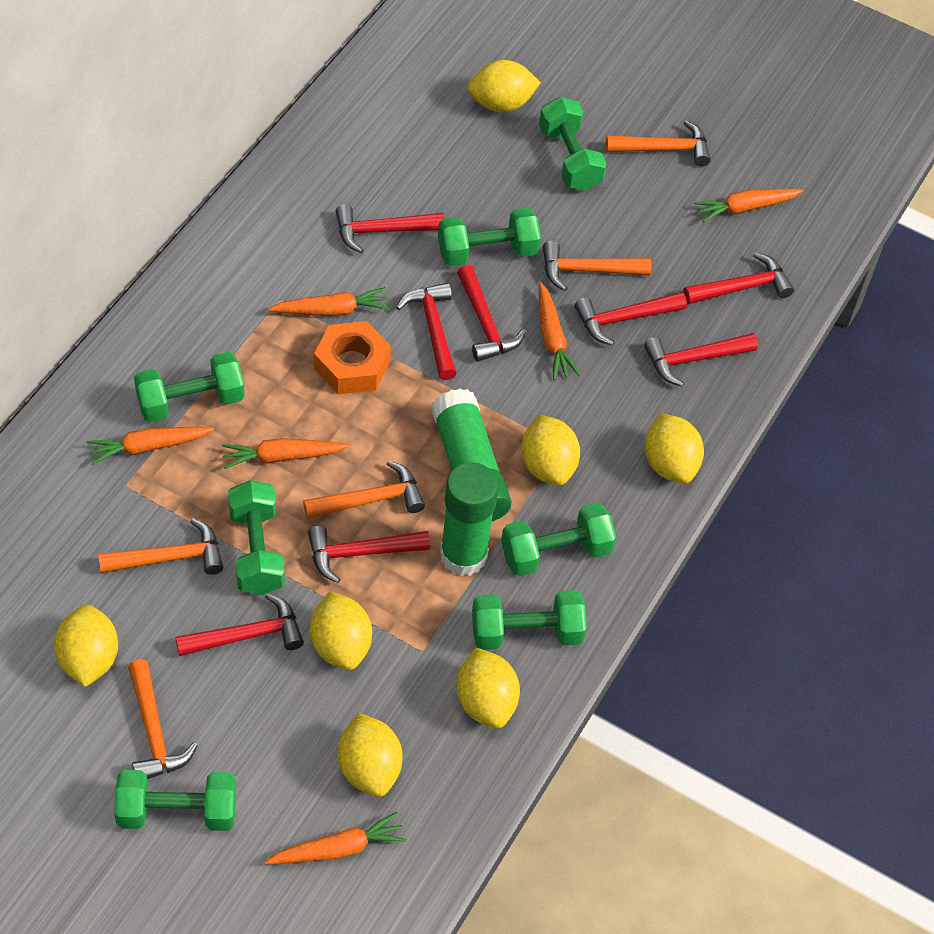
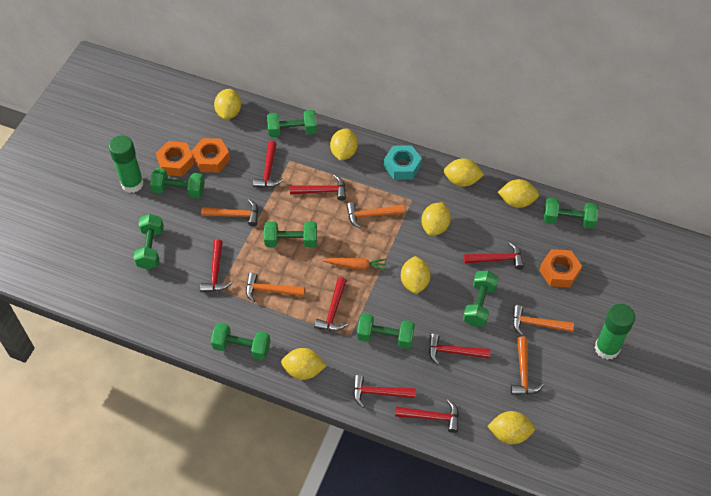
green dumbbell: [114,770,236,831] [134,352,245,422] [228,480,285,595] [438,208,541,266] [472,590,587,650] [501,503,616,576] [539,97,607,191] = 7 -> [133,214,164,269] [150,168,205,198] [211,323,271,360] [264,221,317,248] [267,110,317,137] [357,313,415,349] [463,271,499,327] [543,198,599,229] = 8
orange carrot: [86,427,215,465] [222,438,349,469] [265,812,407,865] [268,287,389,316] [539,282,581,380] [694,189,804,223] = 6 -> [323,258,387,271] = 1
orange nut: [314,321,391,394] = 1 -> [156,141,194,176] [191,138,230,173] [539,249,582,288] = 3
turquoise nut: none = 0 -> [384,145,422,180] = 1
yellow lemon: [54,605,118,687] [310,592,372,670] [338,713,403,797] [456,648,520,729] [468,60,541,112] [521,415,580,486] [645,414,704,484] = 7 -> [214,89,241,120] [281,348,326,380] [330,128,358,161] [401,256,431,294] [421,202,451,236] [444,158,484,187] [487,411,535,444] [498,179,539,208] = 8

